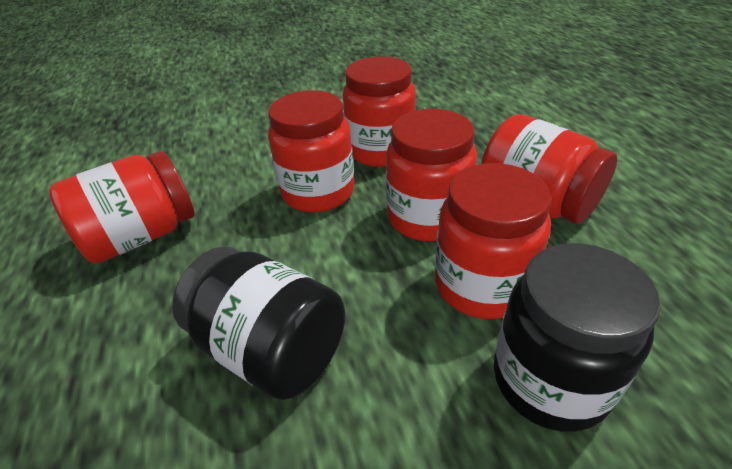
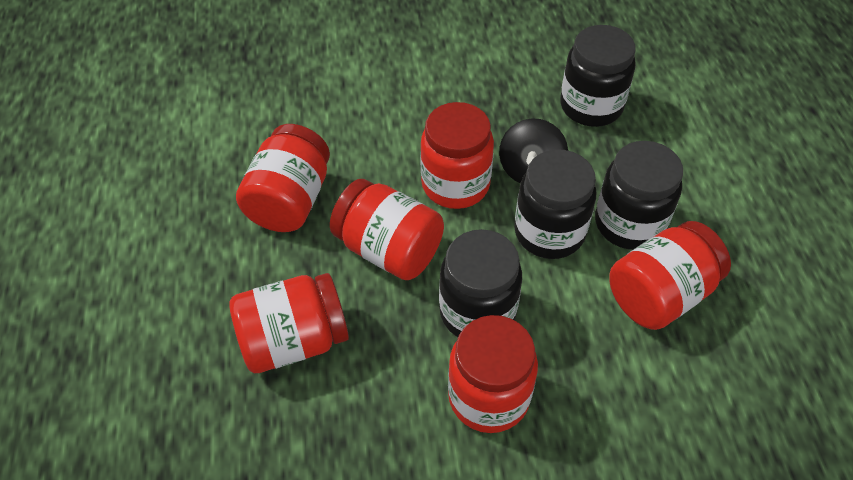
black jar: [172,246,345,400] [494,243,661,432] = 2 -> [439,229,522,337] [514,149,596,259] [560,25,636,127] [595,141,683,250] = 4
black spinning top: none = 0 -> [499,118,568,183] = 1

